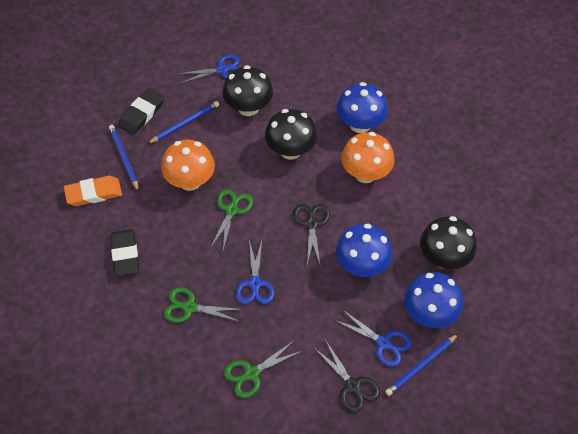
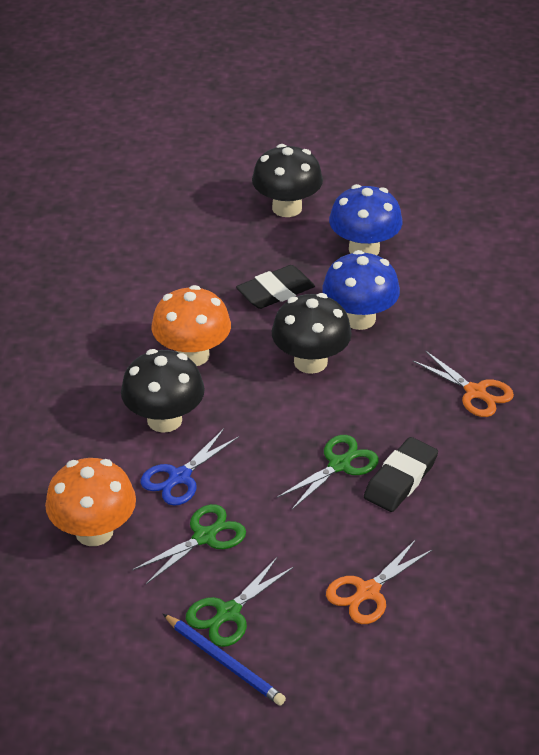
black scissors: [293,204,330,265] [314,341,380,413] = 2 -> none = 0
blue mushroom: [336,82,388,133] [336,224,392,277] [404,272,463,328] = 3 -> [322,250,400,330] [329,184,402,255] = 2
blue pencil: [109,125,139,192] [147,101,219,144] [385,334,458,396] = 3 -> [163,614,286,705] = 1
blue scissors: [178,54,240,83] [236,240,275,304] [335,310,412,367] = 3 -> [140,429,239,506] = 1
orange eraser: [64,176,122,206] = 1 -> none = 0
orange scissors: none = 0 -> [326,539,433,624] [413,350,514,417] = 2

